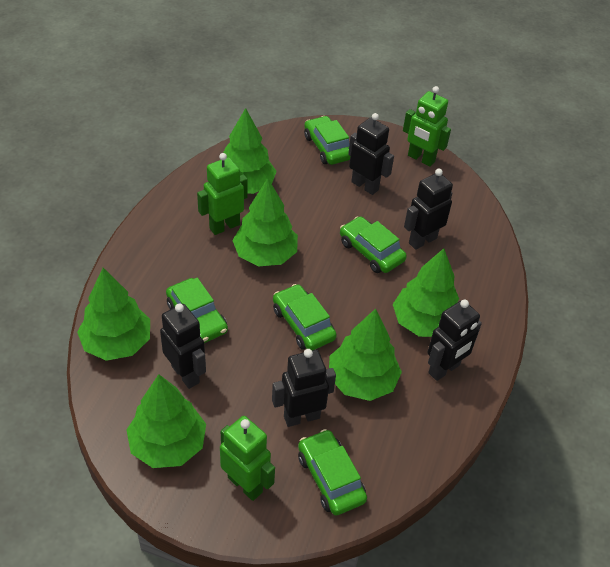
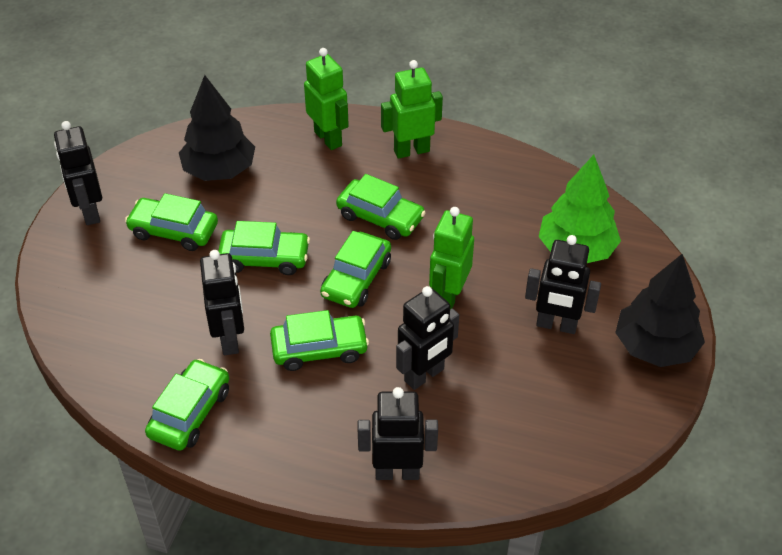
black tree: none = 0 -> [179,75,255,181] [615,254,705,367] = 2
green car: [166,278,228,343] [273,284,337,350] [298,429,367,515] [304,116,350,165] [340,216,407,273] = 5 -> [125,193,218,251] [145,359,229,451] [218,221,310,275] [270,310,369,371] [320,231,391,308] [336,174,426,240] = 6
green tree: [77,268,150,361] [127,374,206,468] [223,108,277,194] [232,178,298,267] [329,309,402,401] [393,248,459,337] = 6 -> [539,155,621,263] = 1

